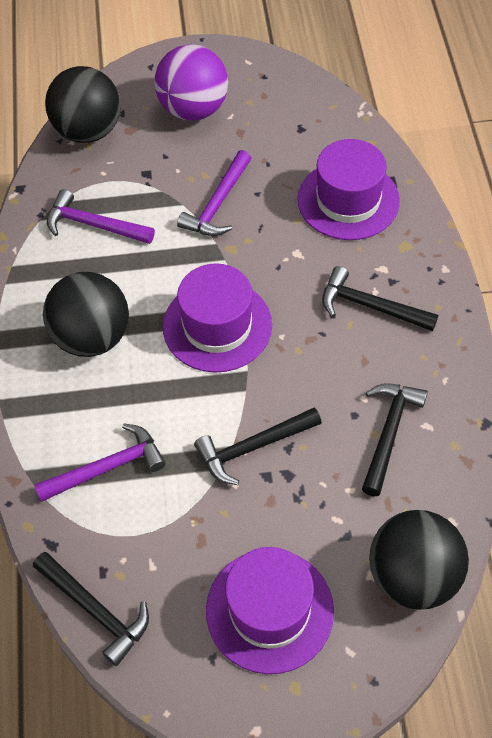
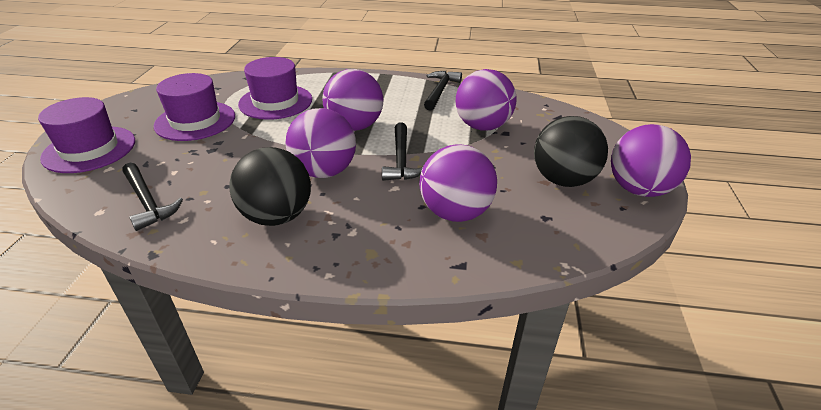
black ball: [43,272,129,357] [45,66,121,143] [369,510,469,610] = 3 -> [229,147,311,226] [534,116,608,187] = 2
black hammer: [33,552,149,666] [194,407,322,485] [322,266,438,331] [362,383,428,496] = 4 -> [122,163,183,231] [382,123,423,181] [424,71,462,111] = 3
purple ball: [154,44,228,121] = 1 -> [286,108,356,178] [323,69,383,131] [419,144,497,222] [456,69,517,131] [611,124,691,197] = 5
purple hammer: [34,423,166,502] [47,189,155,244] [177,150,251,236] = 3 -> none = 0

